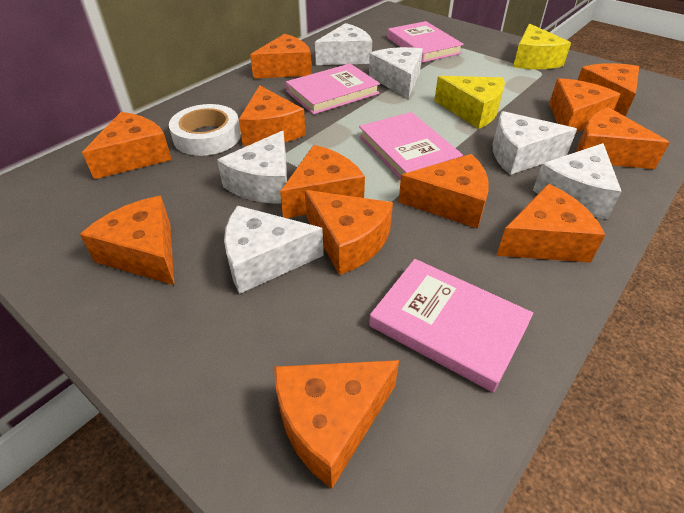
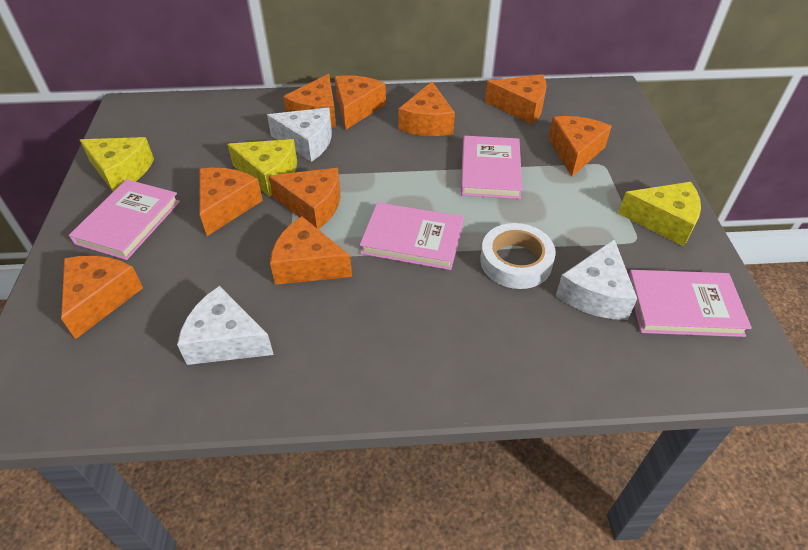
orange cheese: [80,196,174,285] [82,112,172,179] [238,85,306,146] [250,34,312,79] [274,360,399,489] [280,145,365,218] [305,190,393,275] [398,154,489,229] [496,184,605,263] [549,78,621,132] [576,107,670,169] [578,63,639,116] = 12 -> [61,256,143,339] [199,168,263,236] [268,168,340,229] [270,216,352,285] [283,74,336,127] [334,75,386,130] [399,82,455,136] [485,75,547,125] [548,116,612,176] = 9
white cheese: [217,131,287,203] [224,205,323,294] [315,23,372,65] [369,47,423,99] [493,111,577,175] [533,143,622,219] = 6 -> [177,286,274,365] [267,108,332,162] [556,239,637,320] = 3
yellow cheese: [434,76,505,129] [513,24,571,69] = 2 -> [80,137,154,192] [227,139,297,197] [618,182,701,246] = 3

